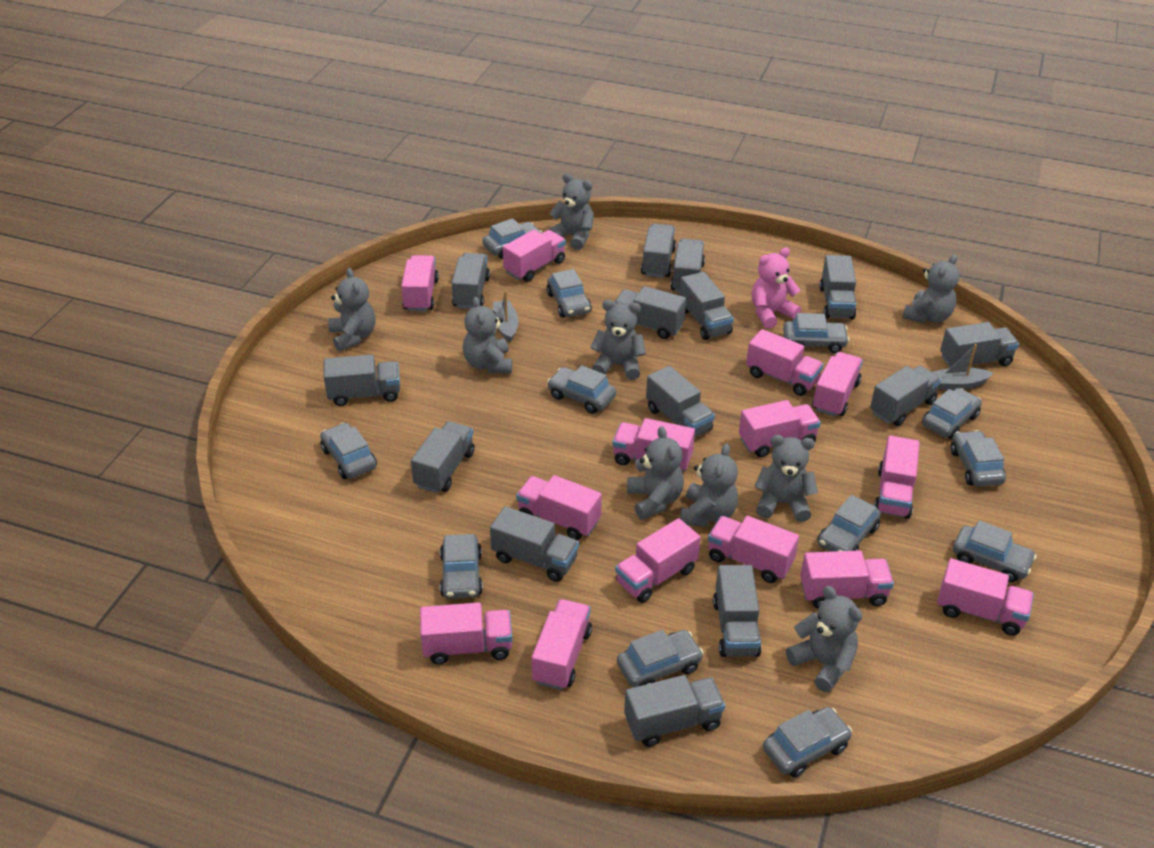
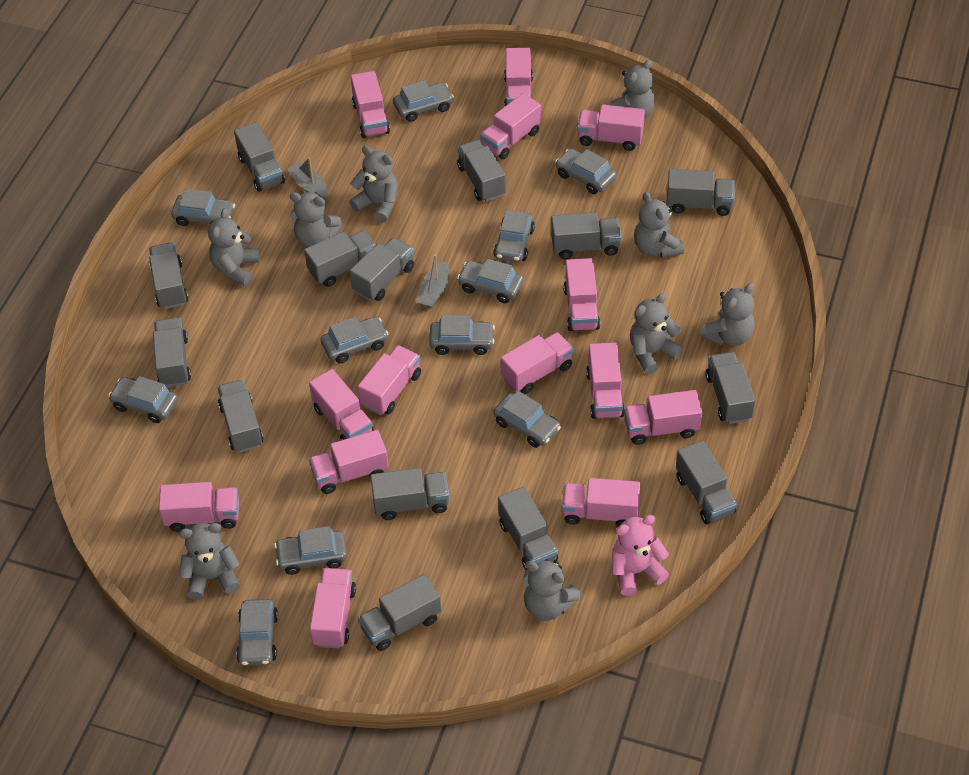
grey car: [320,423,377,479] [440,534,483,599] [482,218,542,259] [546,269,592,318] [547,365,616,414] [617,630,704,687] [763,707,852,778] [783,313,850,353] [818,495,881,552] [922,388,982,439] [951,430,1006,487] [953,520,1036,582] = 12 -> [108,376,178,423] [171,189,235,226] [236,599,278,666] [274,526,347,575] [321,316,388,363] [393,80,454,122] [429,315,495,355] [457,259,524,303] [493,210,535,262] [493,391,561,448] [555,148,616,194] = 11

